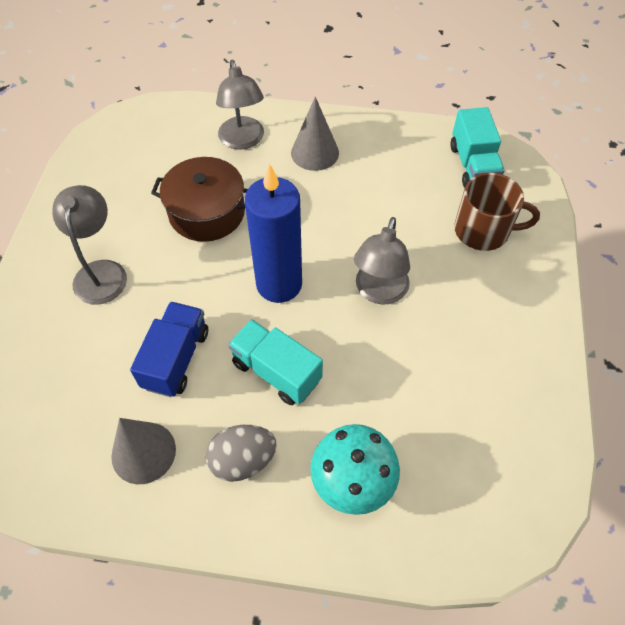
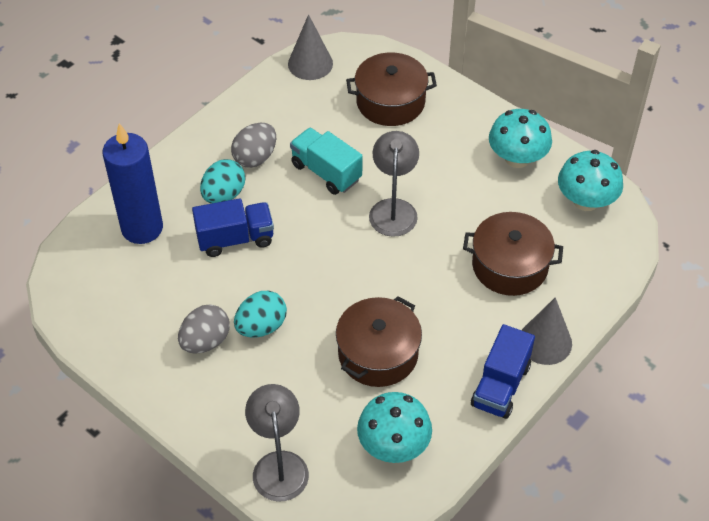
blue truck: [130,302,208,397] = 1 -> [192,198,274,257] [471,324,535,419] = 2
brown mug: [454,173,540,251] = 1 -> none = 0
brown pot: [151,157,248,242] = 1 -> [336,296,422,387] [346,53,437,126] [463,212,563,296] = 3
grey egg: [206,425,277,482] = 1 -> [178,305,230,353] [231,123,276,168] = 2
grey lamp: [52,185,127,305] [216,60,264,150] [354,217,410,304] = 3 -> [245,384,309,502] [369,131,419,237] = 2
turquoise egg: none = 0 -> [200,159,245,204] [234,291,287,337] = 2
turquoise mushroom: [310,424,400,515] = 1 -> [357,392,432,463] [489,109,552,168] [558,150,623,211] = 3
turquoise truck: [228,319,323,405] [450,107,505,188] = 2 -> [290,128,362,195] = 1

